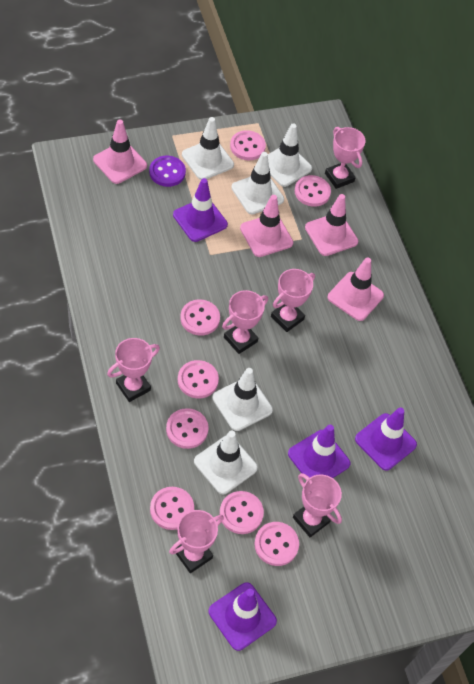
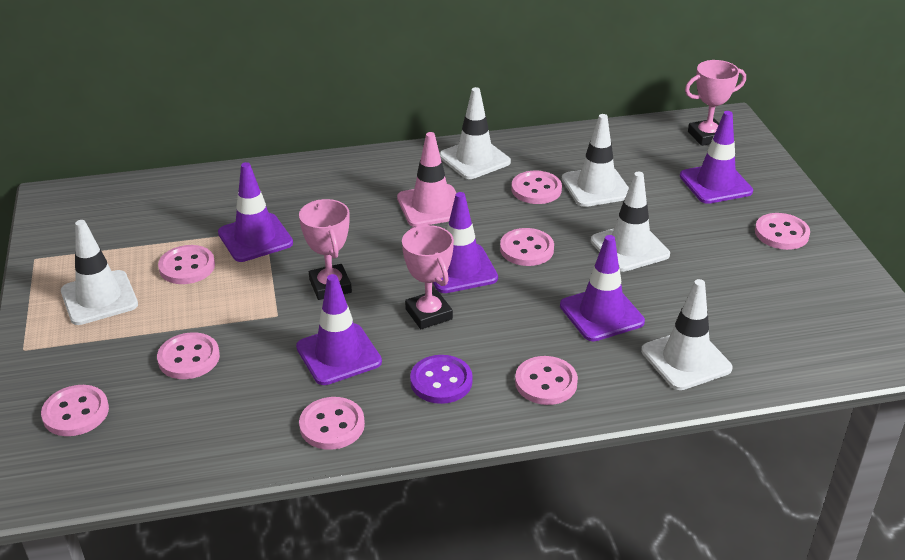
pink traffic cone: [93,120,147,184] [240,195,293,257] [305,194,358,256] [328,257,384,321] = 4 -> [397,132,456,227] = 1
pink trophy: [107,338,160,402] [169,510,224,573] [222,290,268,354] [271,269,315,332] [293,473,342,537] [325,127,366,189] = 6 -> [299,199,352,300] [402,225,454,329] [685,60,746,146] = 3
purple traffic cone: [173,178,228,242] [208,582,277,651] [288,425,350,478] [355,407,417,471] = 4 -> [218,162,293,262] [296,274,382,385] [433,192,498,293] [560,235,645,341] [680,111,753,204] = 5

